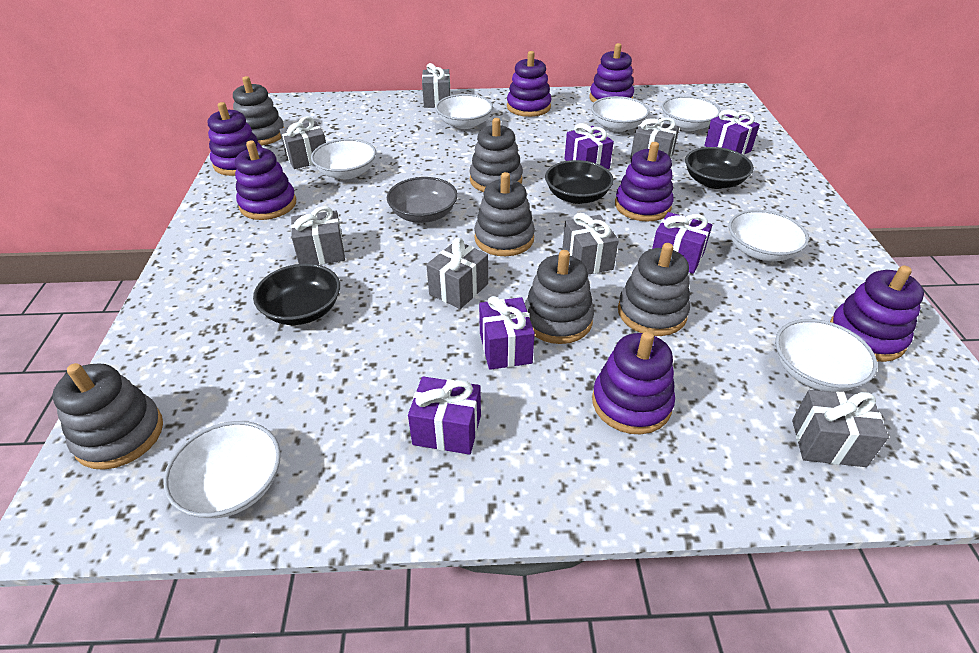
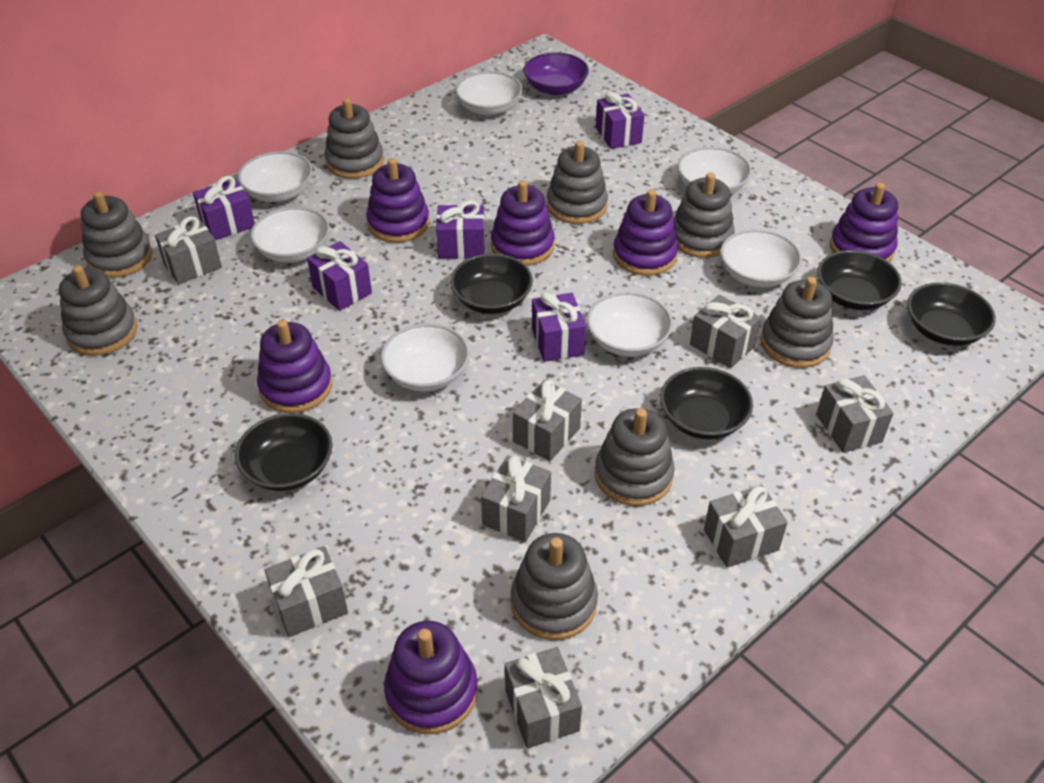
black bowl: [253,264,340,325] [545,160,614,204] [685,147,754,189] = 3 -> [235,413,333,491] [450,253,533,314] [660,367,753,439] [817,250,902,310] [907,282,996,346] = 5
grey bowl: [387,177,458,223] = 1 -> none = 0
grey gift: [279,116,326,169] [291,206,345,265] [422,63,451,108] [426,238,488,309] [562,213,619,275] [630,117,679,159] [792,390,889,467] = 7 -> [155,216,222,285] [264,546,348,637] [481,455,551,542] [505,647,582,749] [513,380,582,461] [690,295,761,368] [704,485,788,568] [816,375,894,453] = 8
grey stacking toy: [52,363,163,470] [233,76,284,146] [470,118,523,192] [474,172,535,256] [525,250,594,344] [618,243,690,336] = 6 -> [59,265,138,356] [81,191,153,278] [324,98,384,179] [511,533,598,640] [547,141,608,224] [595,408,675,506] [673,172,735,258] [760,277,834,368] = 8
purple bowl: none = 0 -> [523,52,589,95] = 1
purple stacking toy: [208,102,262,176] [235,141,296,220] [507,51,551,117] [589,43,634,103] [592,331,675,434] [615,142,673,222] [830,266,924,362] = 7 -> [257,320,332,413] [366,158,430,243] [384,621,478,734] [491,180,555,266] [613,189,678,276] [830,183,898,262] = 6

